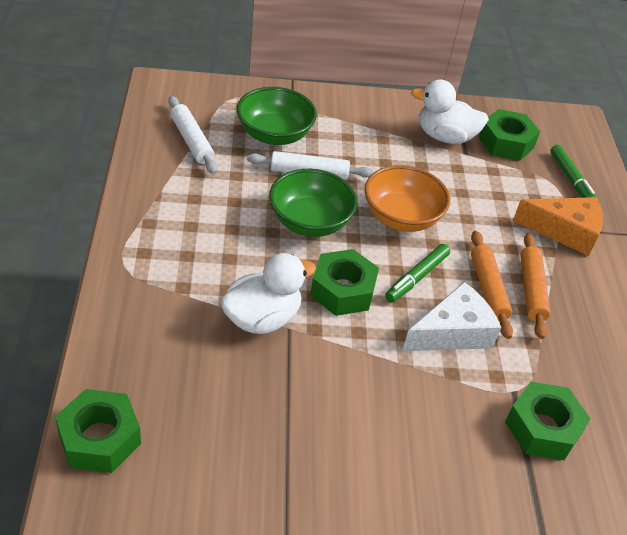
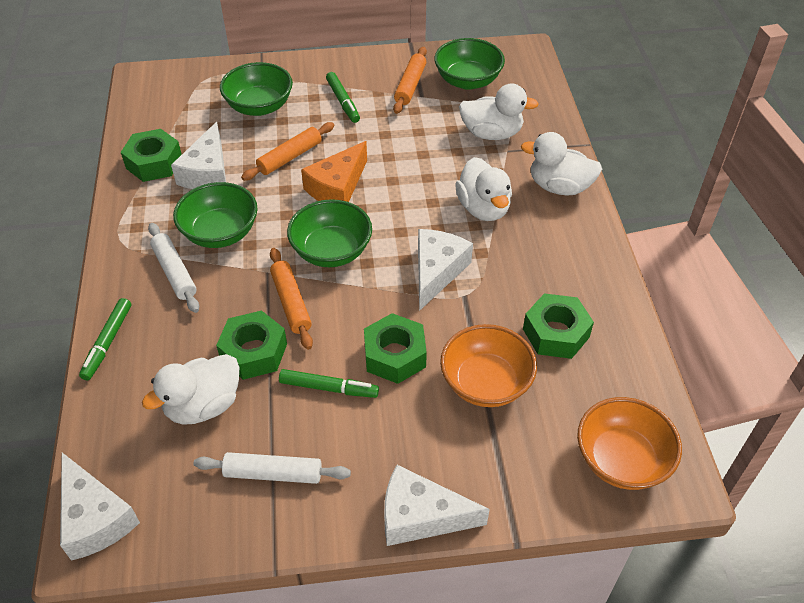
green bowl: [237,87,317,145] [269,169,357,237] = 2 -> [173,182,258,248] [220,62,293,116] [287,199,372,267] [434,38,505,90] = 4
green marker: [385,244,450,302] [550,145,596,198] = 2 -> [79,298,131,380] [279,369,379,398] [326,72,360,123] = 3
orange bowl: [364,165,450,232] = 1 -> [440,324,537,407] [577,397,682,490] = 2
orange rolling pin: [471,231,513,339] [520,233,551,339] = 2 -> [241,122,334,181] [270,248,313,350] [393,47,427,114] = 3
white cheese: [402,282,501,351] = 1 -> [60,453,140,561] [171,122,226,189] [384,465,490,546] [418,229,473,311] = 4
white duck: [220,253,316,334] [411,80,489,144] = 2 -> [142,354,239,425] [455,157,512,221] [459,84,539,140] [521,132,602,196] = 4

